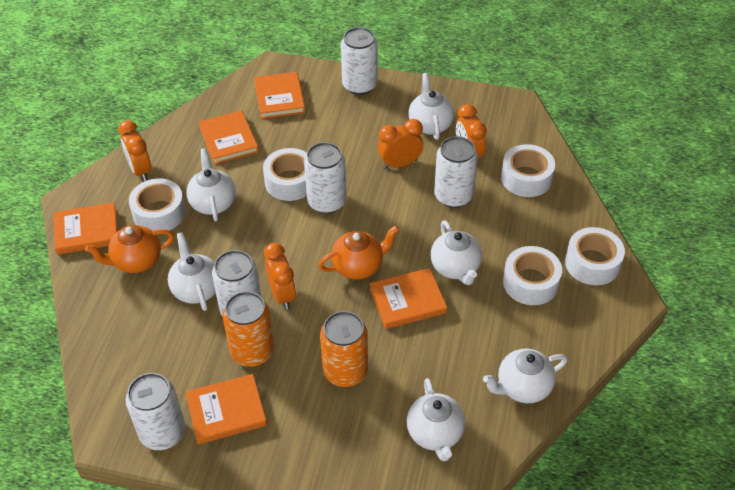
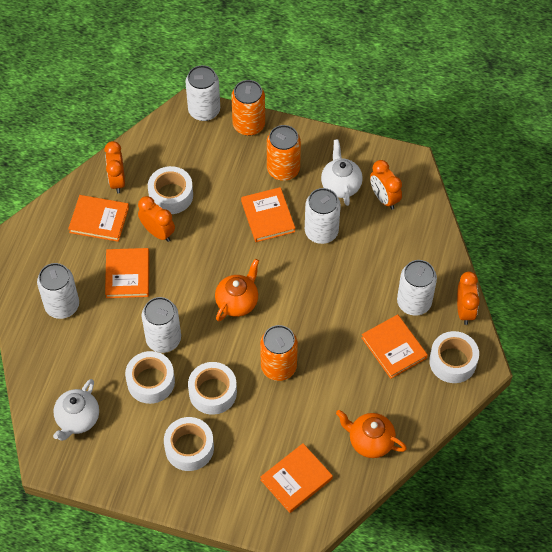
orange can: [223,291,274,367] [320,311,368,387] = 2 -> [231,80,265,136] [260,325,298,381] [267,125,301,181] = 3
white teapot: [168,232,216,311] [186,148,236,221] [406,378,465,461] [408,73,454,140] [431,221,482,285] [483,349,568,403] = 6 -> [53,379,99,441] [321,139,363,206] = 2

